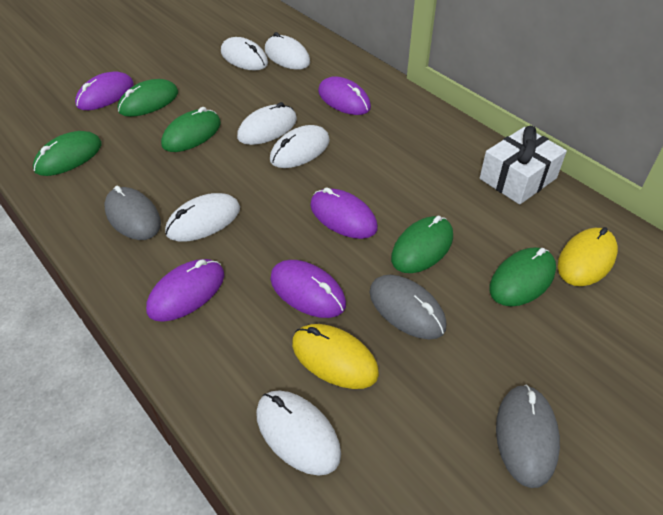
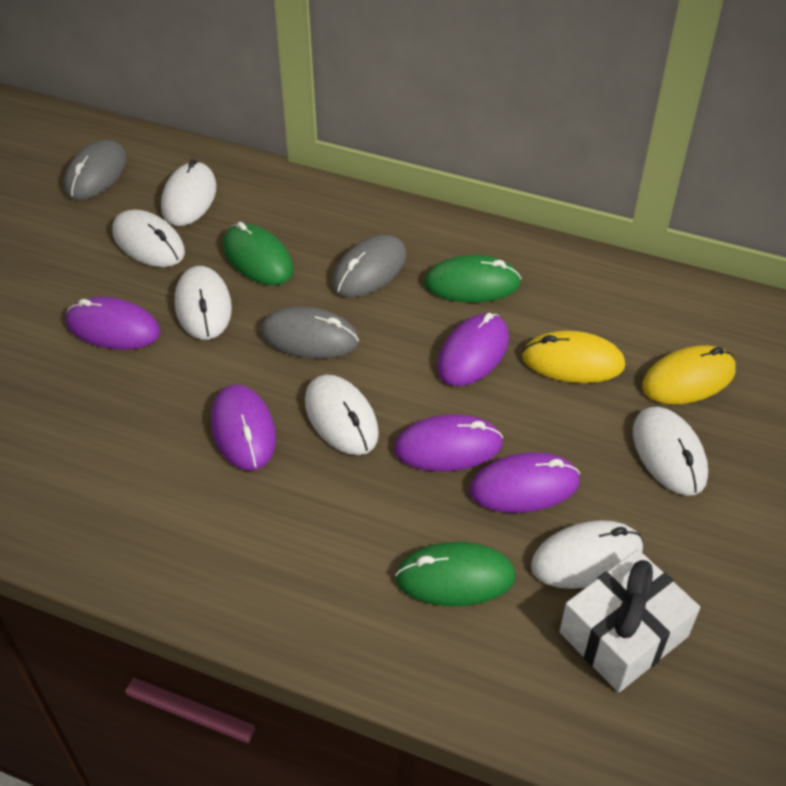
green mouse: [33,131,102,176] [118,79,178,117] [161,107,221,152] [391,216,453,273] [490,247,556,306] = 5 -> [223,222,293,285] [395,542,516,606] [424,255,521,303] = 3

